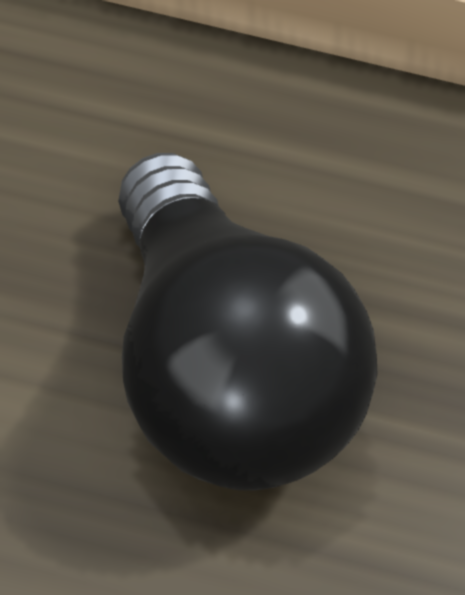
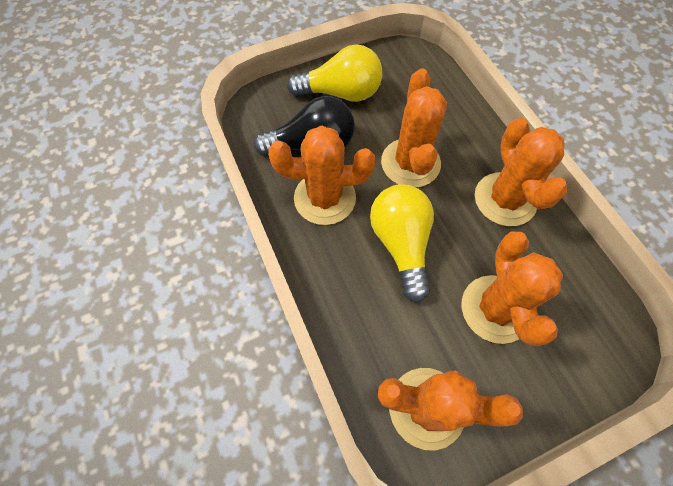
orange cactus: none = 0 -> [268,126,375,225] [378,368,523,451] [381,69,447,188] [462,231,563,346] [475,118,567,226] = 5
yellow light bulb: none = 0 -> [287,44,382,102] [370,184,434,303] = 2

